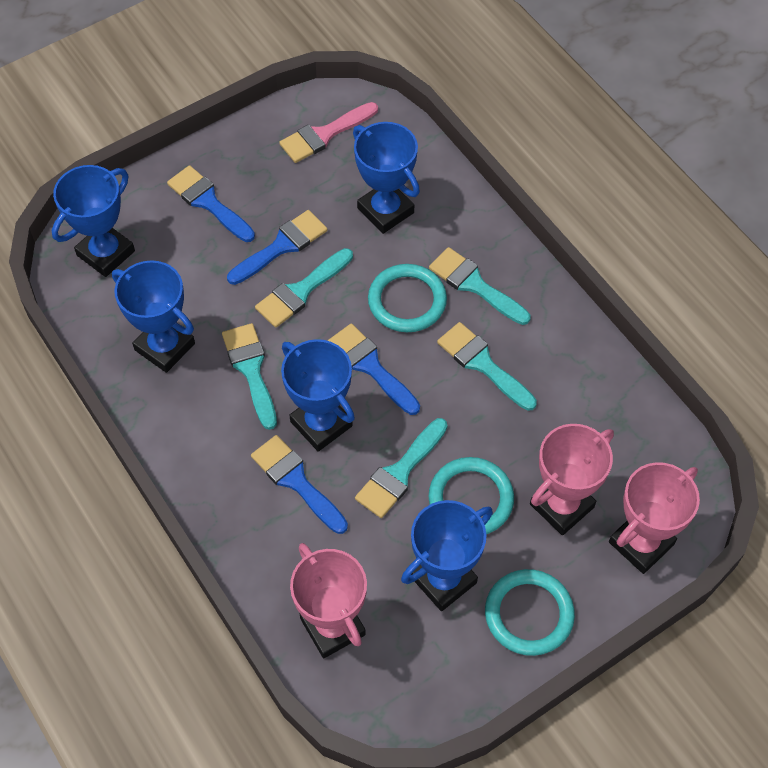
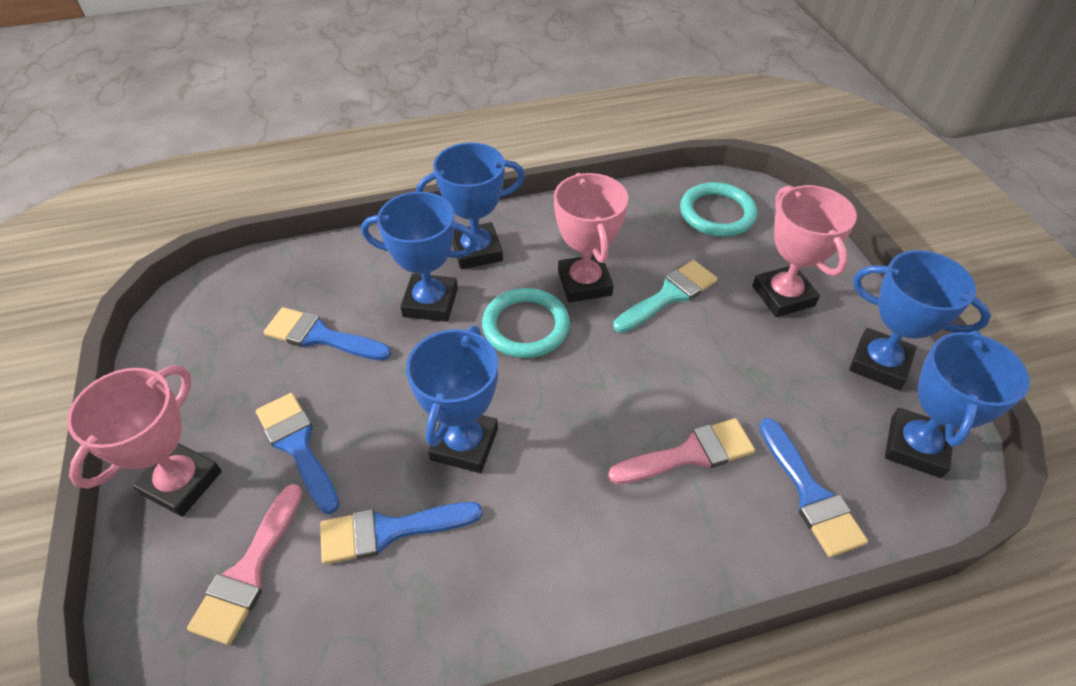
pink brush: [279,102,378,163] = 1 -> [187,484,303,645] [608,418,755,484] = 2
turquoise brush: [222,323,277,430] [255,248,353,328] [355,418,448,518] [429,247,531,325] [437,322,537,411] = 5 -> [613,260,718,333] = 1
turquoise ring: [368,264,447,332] [429,457,514,534] [485,569,575,656] = 3 -> [482,288,570,358] [680,182,758,237] = 2

